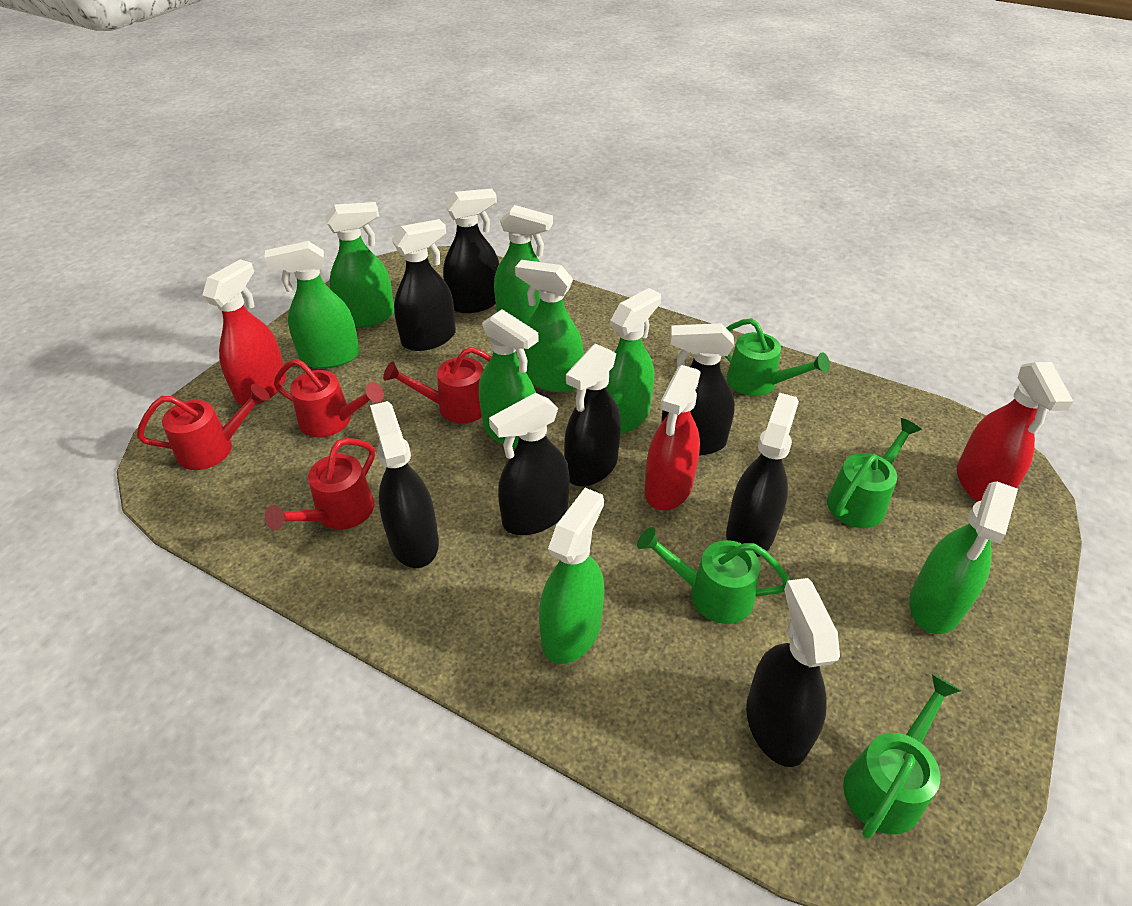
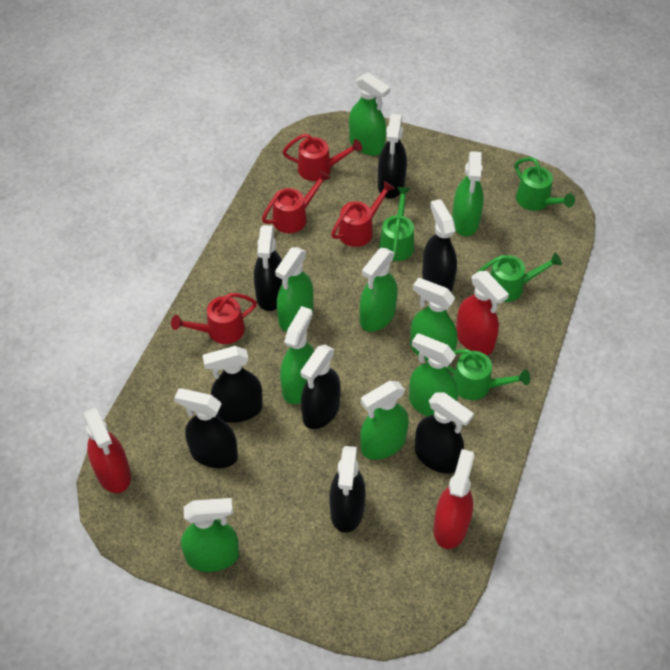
green spray bottle: [264,241,360,368] [325,202,394,327] [479,309,539,448] [494,205,553,324] [515,260,584,392] [539,488,604,664] [606,288,661,434] [909,481,1018,634] = 8 -> [181,498,239,572] [275,247,314,331] [280,306,314,404] [349,72,390,156] [360,248,398,332] [360,381,409,460] [409,333,458,417] [410,278,457,361] [452,151,484,236] = 9

